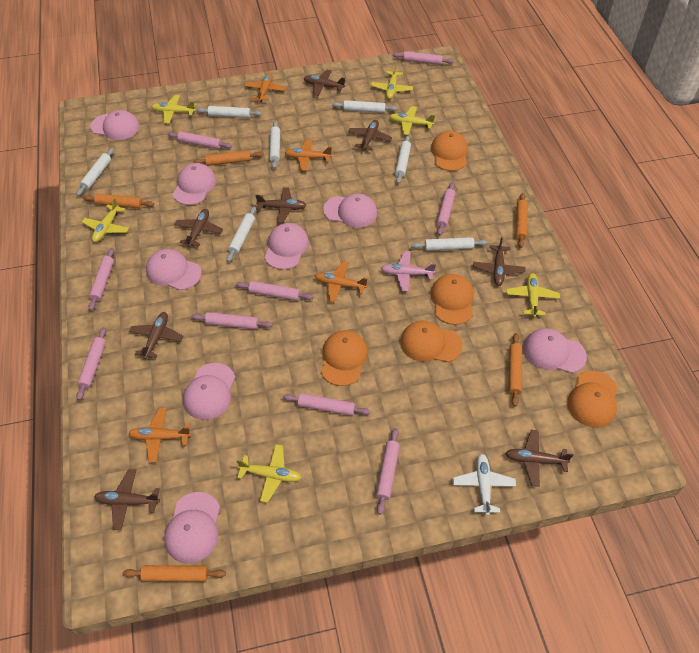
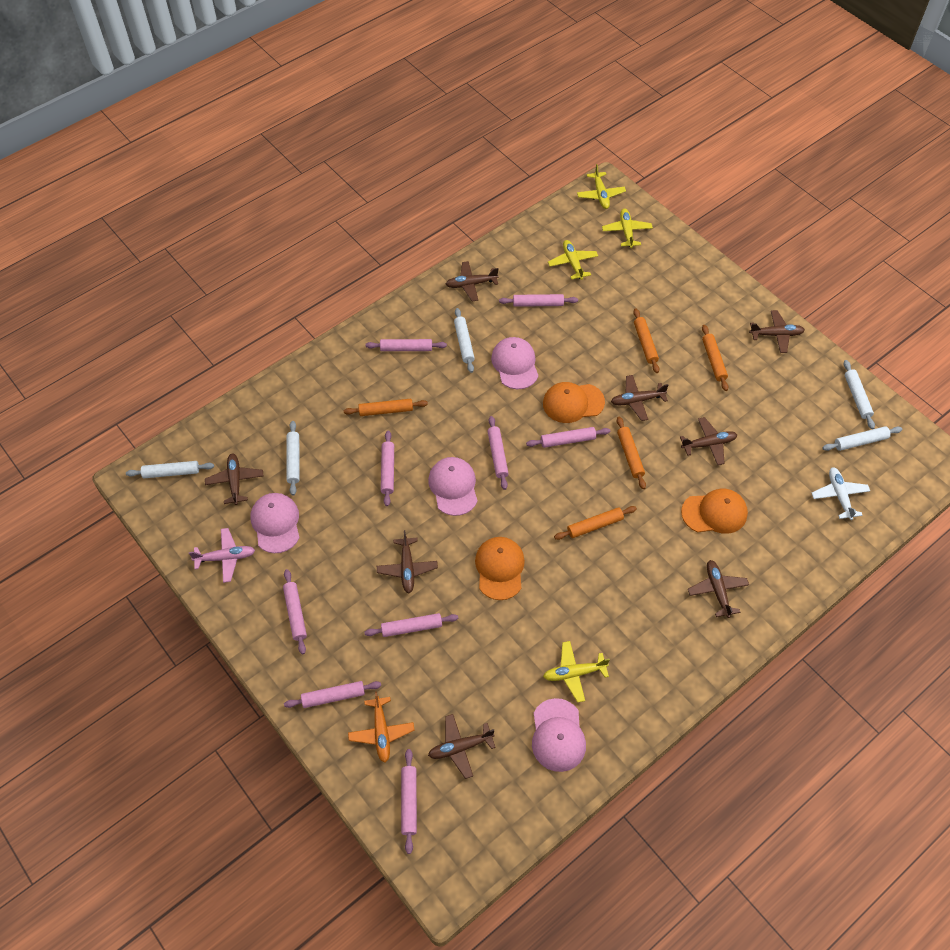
orange cap: [321,330,368,386] [400,321,463,362] [430,274,474,325] [431,131,468,171] [567,371,618,427] = 5 -> [475,537,525,600] [543,382,605,423] [681,489,748,534] = 3
orange plane: [128,408,191,462] [244,73,286,102] [285,139,332,171] [315,261,368,302] = 4 -> [348,691,415,763] = 1
pink cap: [90,110,140,140] [146,249,202,290] [164,492,220,563] [173,163,216,205] [183,363,235,420] [264,223,309,270] [323,193,377,228] [523,328,587,373] = 8 -> [251,493,299,553] [428,457,478,516] [491,337,538,389] [532,698,586,772] = 4
white rolling pin: [76,148,114,196] [196,106,262,118] [227,207,256,262] [269,121,280,169] [332,100,397,113] [395,135,411,184] [411,237,487,251] = 7 -> [126,461,214,478] [286,421,300,496] [454,308,475,373] [822,426,902,451] [844,360,875,429] = 5
yellow plane: [82,198,129,242] [152,95,196,124] [236,444,301,503] [371,63,413,99] [389,106,435,135] [506,273,560,317] = 6 -> [543,641,610,703] [548,240,598,280] [577,164,626,209] [602,208,653,248] = 4

